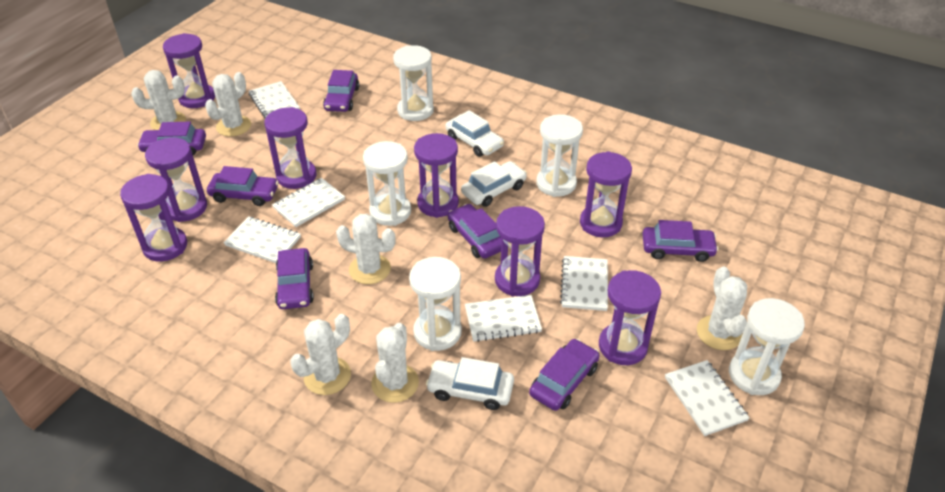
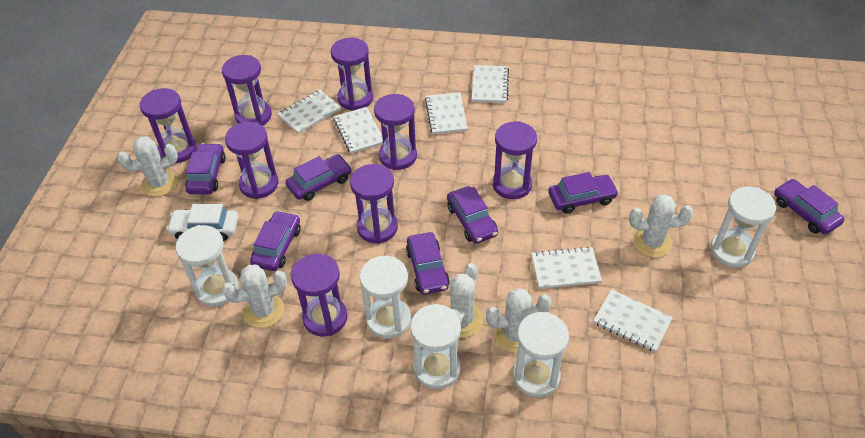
white cactus: [131,70,186,130] [205,72,251,137] [290,314,351,395] [336,214,396,284] [371,323,419,403] [697,267,747,350] = 6 -> [117,136,178,197] [222,265,287,328] [448,263,483,338] [486,288,551,353] [629,194,693,258] = 5
white car: [426,357,514,410] [446,110,504,157] [461,161,527,207] = 3 -> [167,204,238,241] = 1

